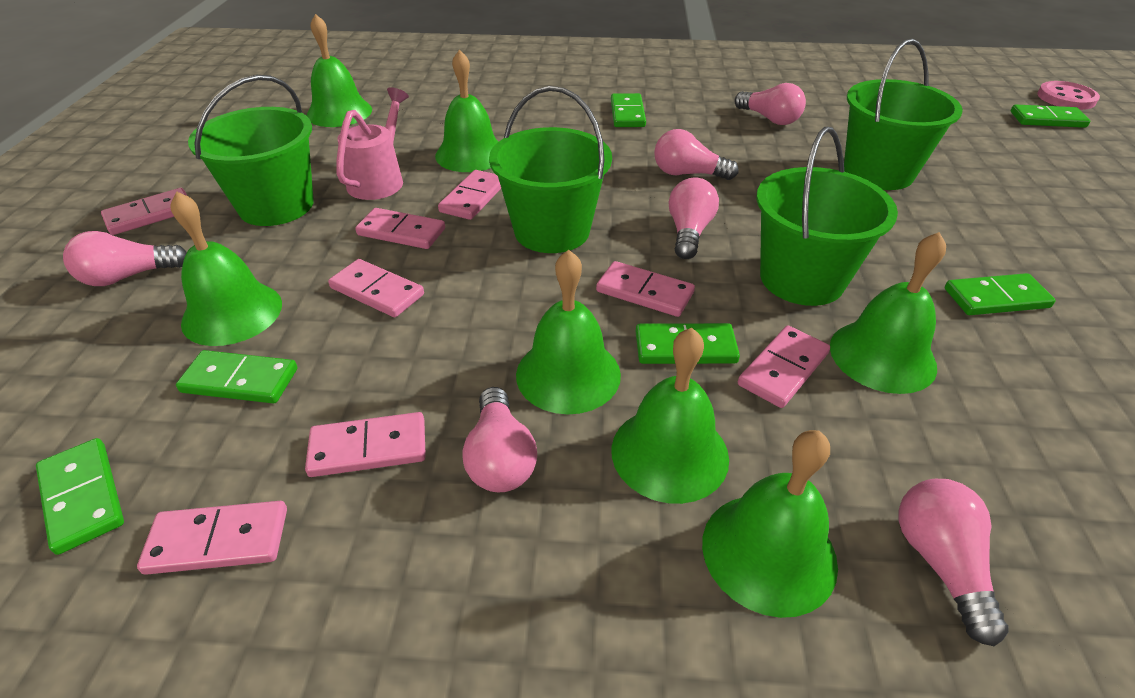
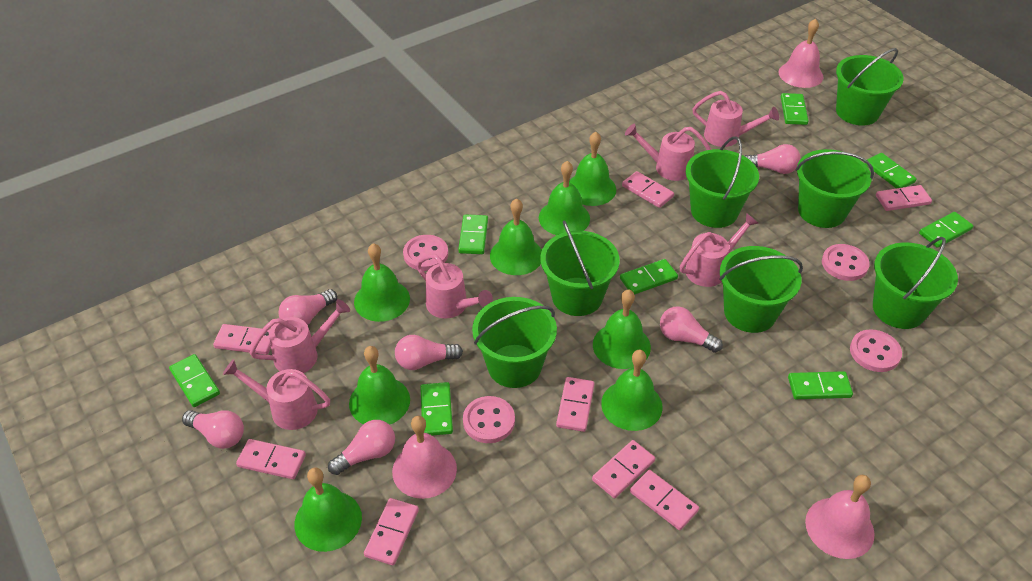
green bell: [170,191,282,346] [307,14,372,127] [435,49,498,172] [516,249,621,414] [611,328,729,504] [702,430,838,618] [830,232,946,394] = 7 -> [294,467,362,552] [349,346,410,425] [354,243,410,322] [490,198,542,275] [539,161,590,235] [569,132,616,206] [593,290,651,369] [601,350,663,431] = 8
green bucket: [188,75,314,226] [489,86,612,253] [756,127,898,306] [844,39,963,190] = 4 -> [472,297,557,388] [540,220,620,316] [686,136,759,228] [719,246,803,333] [796,149,874,228] [836,48,904,125] [873,237,958,329] = 7
green domino: [36,438,124,555] [176,350,297,404] [611,93,646,127] [636,323,740,364] [945,273,1056,315] [1011,104,1090,128] = 6 -> [169,354,220,407] [420,382,453,436] [458,214,488,254] [620,259,678,295] [781,93,808,125] [788,371,853,399] [864,153,917,188] [919,212,973,248] = 8
pink bell: none = 0 -> [392,416,457,499] [779,18,823,88] [805,475,875,559] = 3
pink button: [1037,81,1100,110] = 1 -> [403,235,448,271] [463,396,515,443] [822,244,870,281] [850,329,902,372] = 4
pink watering can: [336,87,409,200] = 1 -> [223,359,330,430] [250,299,350,373] [416,254,493,319] [625,124,711,181] [680,213,758,287] [693,91,779,147] = 6

